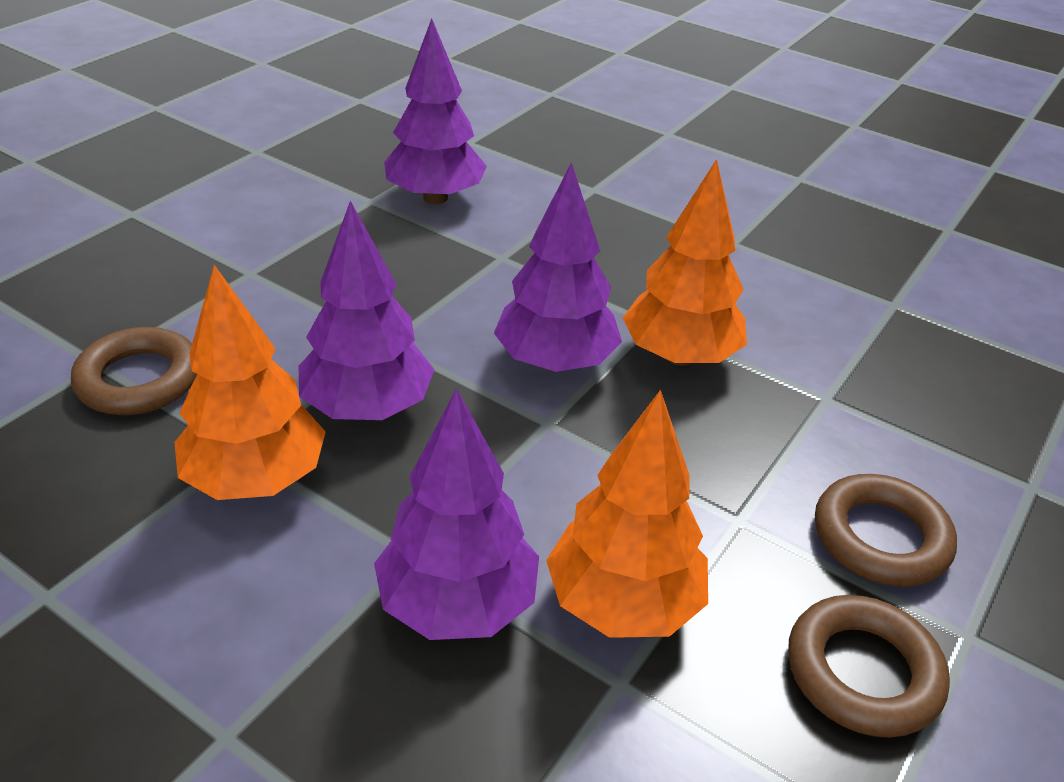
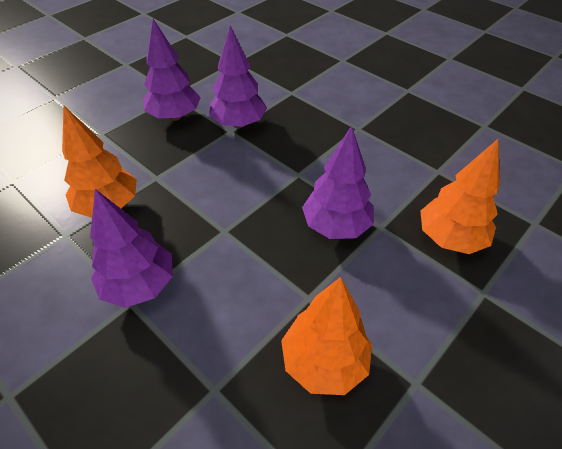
brown ring: [71,327,197,415] [788,595,950,738] [815,474,957,587] = 3 -> none = 0

